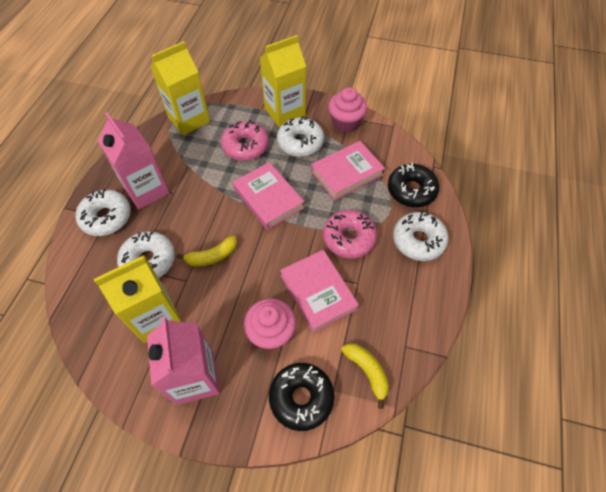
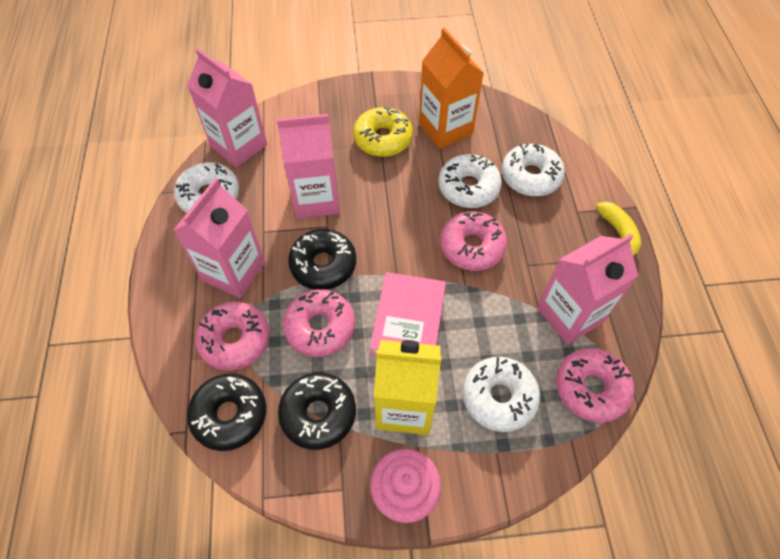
black donut: [269,363,334,431] [388,163,439,207] = 2 -> [187,374,266,451] [278,373,356,450] [288,229,356,290] = 3
orange carton: none = 0 -> [419,28,484,149] = 1
pink book: [233,162,304,230] [280,250,359,333] [311,141,385,200] = 3 -> [370,272,446,356] = 1
pink carton: [98,112,170,210] [147,317,220,405] = 2 -> [173,178,265,298] [187,48,267,168] [277,114,340,218] [537,234,638,345] = 4
pink cupcake: [244,299,296,350] [328,87,367,132] = 2 -> [370,449,441,523] = 1
pink donut: [221,120,269,161] [323,210,377,259] = 2 -> [195,302,270,371] [283,289,355,357] [440,211,507,271] [556,348,634,423] = 4
yellow banana: [177,236,237,267] [341,343,389,409] = 2 -> [596,202,642,256] = 1
yellow carton: [94,255,182,343] [151,41,210,135] [260,35,306,127] = 3 -> [374,340,441,435] = 1
yellow donut: none = 0 -> [353,106,413,157] = 1

